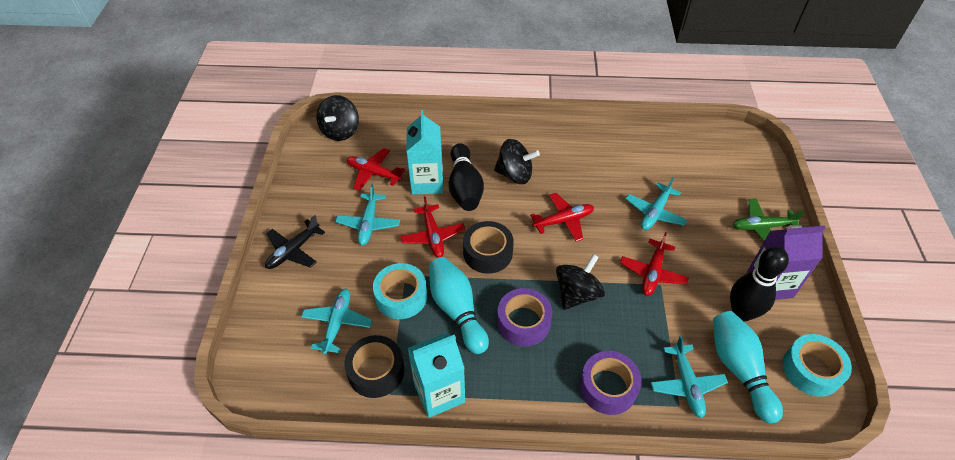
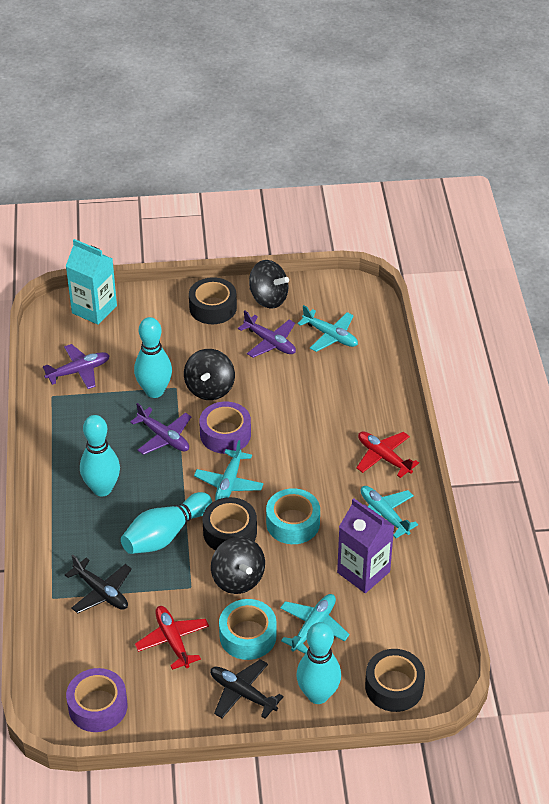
black bowling pin: [449,143,484,211] [730,247,789,322] = 2 -> none = 0
black plane: [265,215,325,269] = 1 -> [65,555,132,613] [210,659,284,719] = 2
black tape: [344,335,404,398] [463,221,514,273] = 2 -> [189,277,237,324] [202,497,257,550] [365,649,425,712] = 3
green plane: [733,199,805,241] = 1 -> none = 0
purple plane: none = 0 -> [43,344,110,389] [130,403,191,455] [238,310,296,358] = 3
red plane: [347,148,405,191] [400,196,466,258] [530,193,594,241] [620,232,689,296] = 4 -> [135,606,209,670] [356,432,419,478] = 2
turquoise bowling pin: [429,257,489,354] [713,311,783,423] = 2 -> [80,415,120,496] [121,492,212,554] [134,317,172,398] [296,622,341,704] = 4
turquoise carton: [406,110,443,195] [408,332,465,418] = 2 -> [66,239,117,325] = 1

